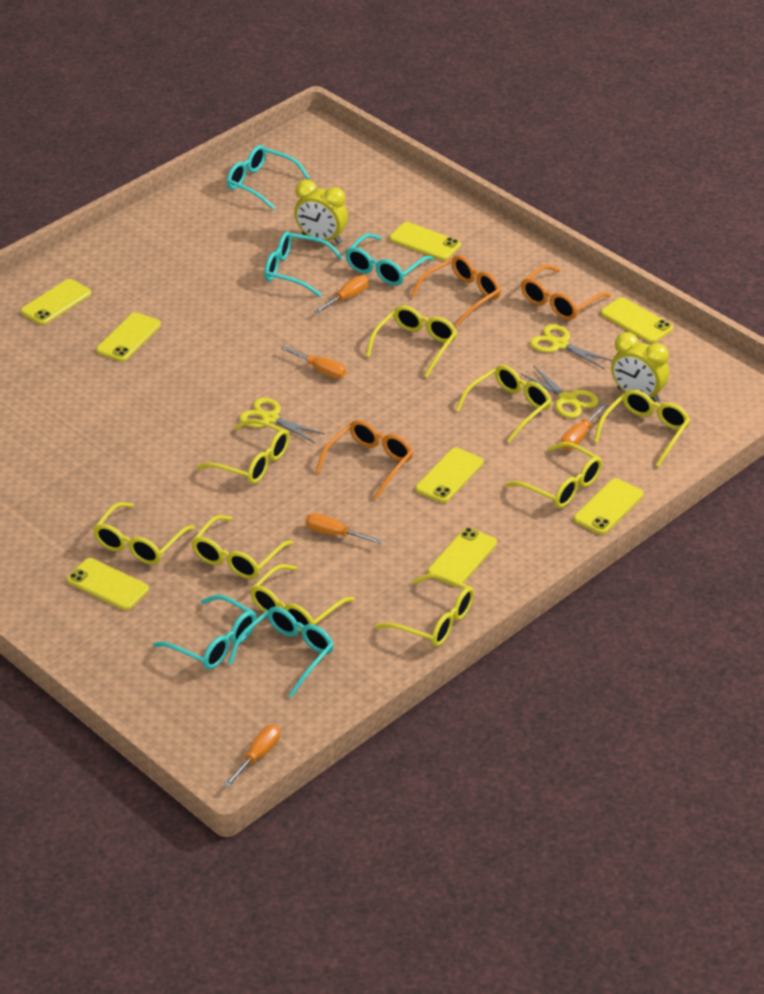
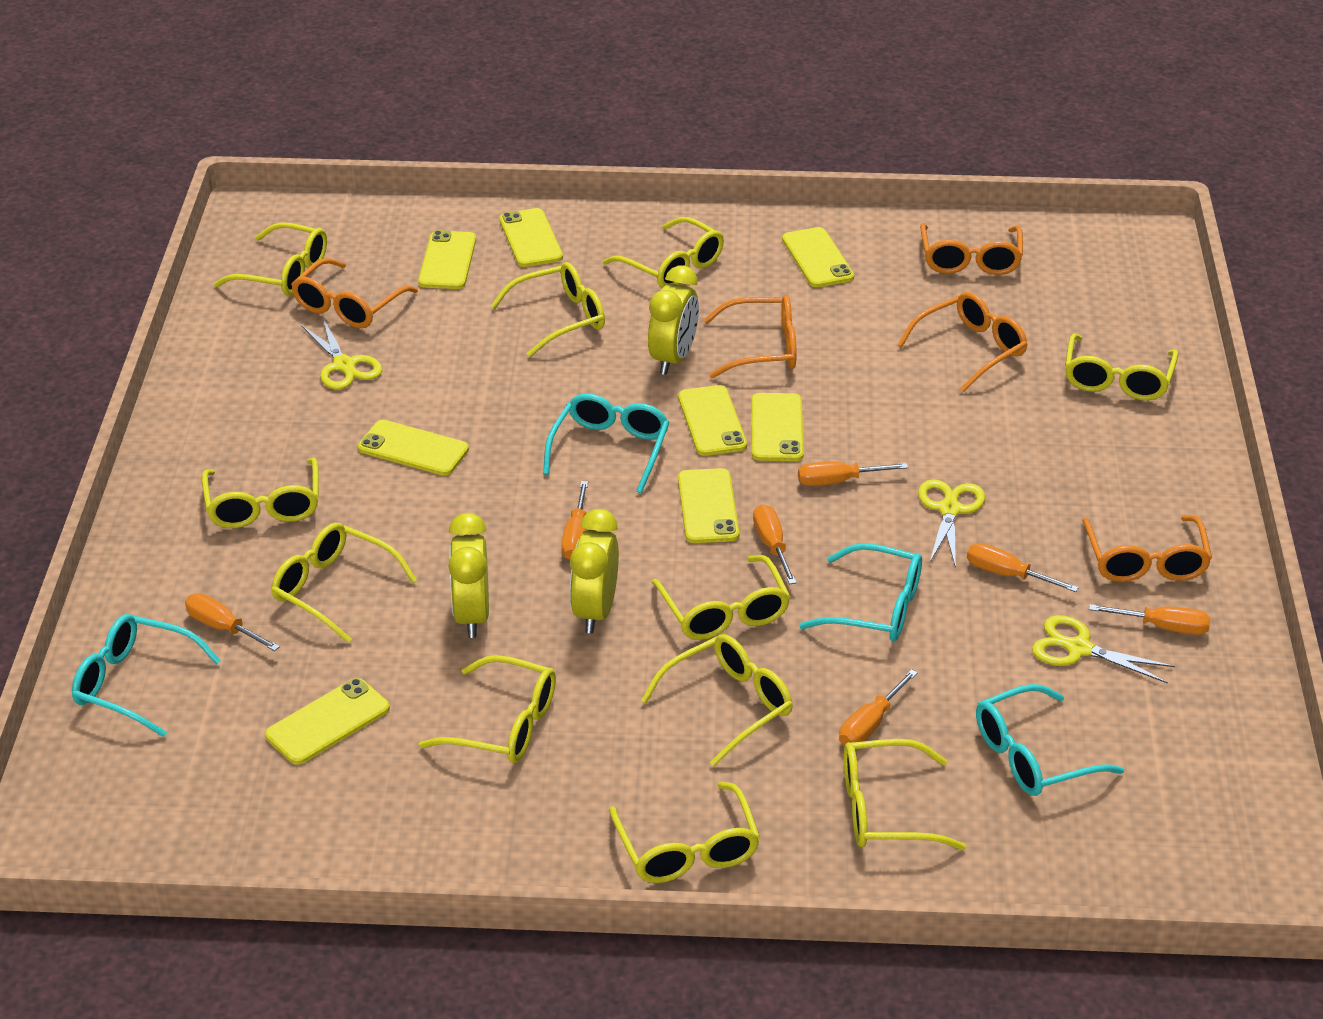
orange glasses: [316,420,413,499] [411,255,501,327] [521,265,611,320] = 3 -> [291,258,418,328] [703,295,796,378] [898,292,1028,392] [920,223,1023,275] [1082,515,1212,582] = 5
orange screwdriver: [224,725,280,787] [281,346,346,379] [306,513,382,544] [314,275,369,314] [561,403,607,450] = 5 -> [185,593,280,651] [561,481,588,560] [753,504,797,584] [798,462,908,486] [839,669,918,746] [967,543,1079,592] [1089,604,1210,635] = 7
turquoise glasses: [153,595,256,669] [227,145,310,210] [228,607,334,697] [265,231,344,297] [345,233,434,286] = 5 -> [72,614,221,737] [543,393,670,493] [799,543,922,641] [976,684,1124,796] = 4
yellow clock: [294,180,348,244] [611,332,669,402] = 2 -> [448,513,489,638] [570,509,619,633] [648,265,699,375] = 3
yellow glasses: [93,502,195,565] [191,515,293,579] [197,419,290,484] [250,564,355,632] [366,305,457,377] [375,573,474,647] [456,365,552,443] [505,442,602,508] [594,389,690,467] = 9 -> [202,458,319,528] [214,222,327,296] [271,523,417,643] [418,655,556,763] [491,262,605,357] [603,217,724,288] [609,782,760,883] [641,634,793,767] [651,555,790,640] [844,739,966,850] [1065,333,1178,401] = 11

